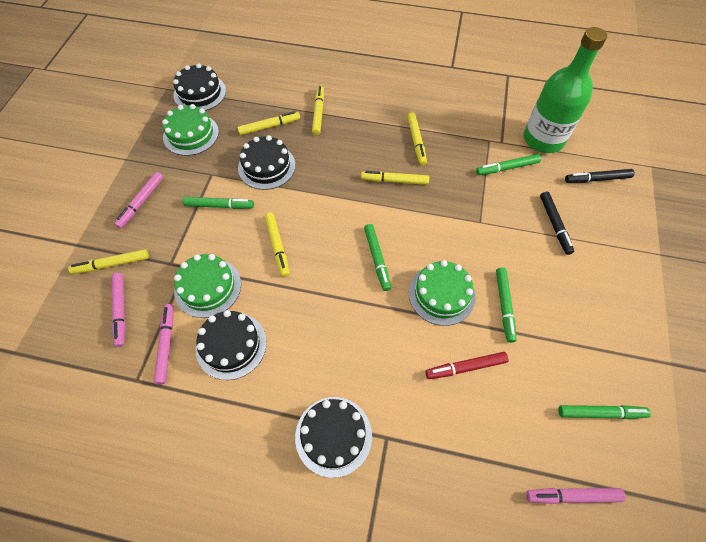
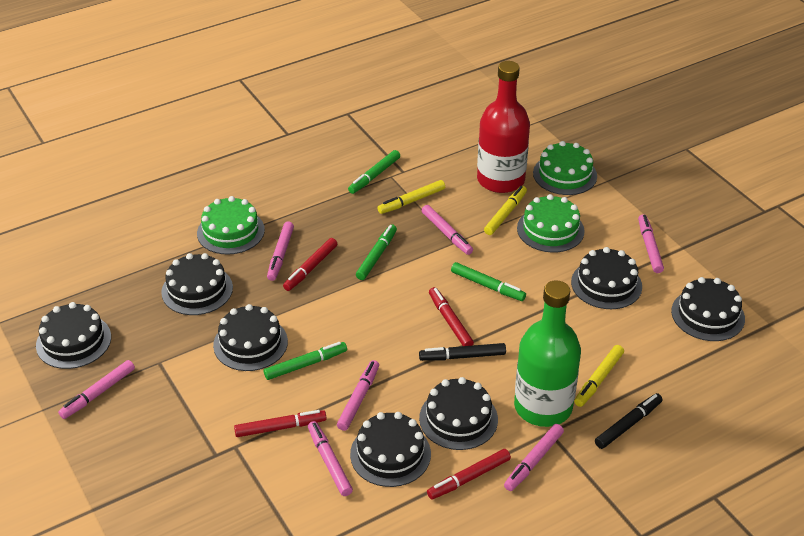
black cake: [173,63,226,111] [196,310,267,380] [238,135,295,190] [295,397,372,478] = 4 -> [36,302,111,369] [161,253,233,315] [213,304,288,371] [350,412,431,487] [419,377,498,450] [571,247,642,309] [671,277,745,341] = 7
green marker: [183,197,254,209] [364,224,391,291] [476,154,541,175] [496,267,517,343] [558,405,651,419] = 5 -> [264,342,347,380] [348,150,400,194] [356,224,397,280] [451,262,526,301] = 4
pink marker: [112,273,126,347] [114,172,163,229] [154,304,174,385] [526,488,626,504] = 4 -> [58,360,135,419] [267,222,294,281] [308,421,353,496] [337,360,379,431] [422,205,473,255] [504,424,564,491] [638,214,664,273] = 7
red bottle: none = 0 -> [477,61,530,193] = 1
red marker: [425,352,509,379] = 1 -> [234,410,327,437] [283,238,337,291] [427,449,511,500] [429,287,474,346] = 4
yellow marker: [68,249,149,274] [237,111,300,135] [265,213,290,277] [312,85,324,135] [361,171,429,185] [407,113,427,165] = 6 -> [377,180,445,214] [484,186,527,235] [574,345,624,407] = 3

